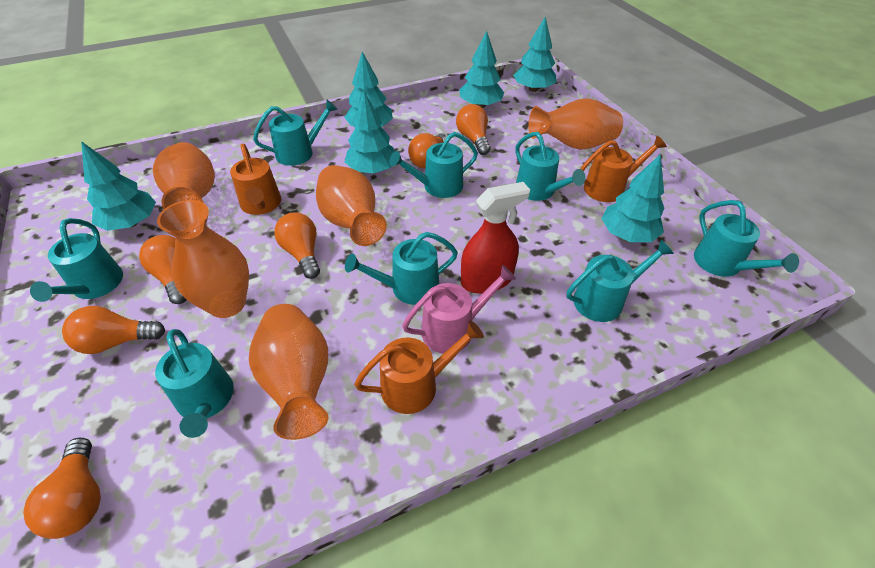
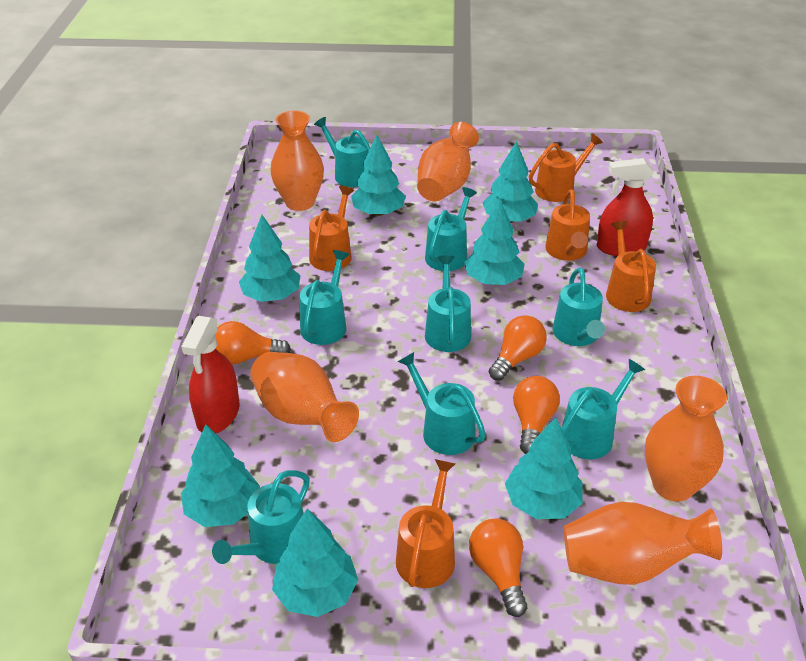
orange light bulb: [23,438,101,539] [62,306,165,354] [139,235,186,304] [274,212,320,279] [408,133,447,168] [456,104,490,155] = 6 -> [215,321,291,364] [469,519,527,617] [489,315,547,381] [513,376,560,454] = 4
orange watering can: [230,143,281,215] [354,321,484,414] [580,136,667,202] = 3 -> [309,186,354,271] [396,459,455,588] [529,134,603,202] [545,189,590,261] [606,221,656,312] = 5
pink watering can: [402,265,516,354] = 1 -> none = 0
red spray bottle: [461,182,530,294] = 1 -> [181,316,239,433] [597,158,654,256] = 2
turquoise tree: [81,141,156,231] [344,52,393,127] [345,91,395,174] [459,31,504,108] [513,17,556,92] [601,154,664,242] = 6 -> [181,424,260,527] [239,215,301,302] [272,508,358,617] [351,135,406,216] [464,200,525,285] [483,141,538,223] [505,418,582,519] = 7

